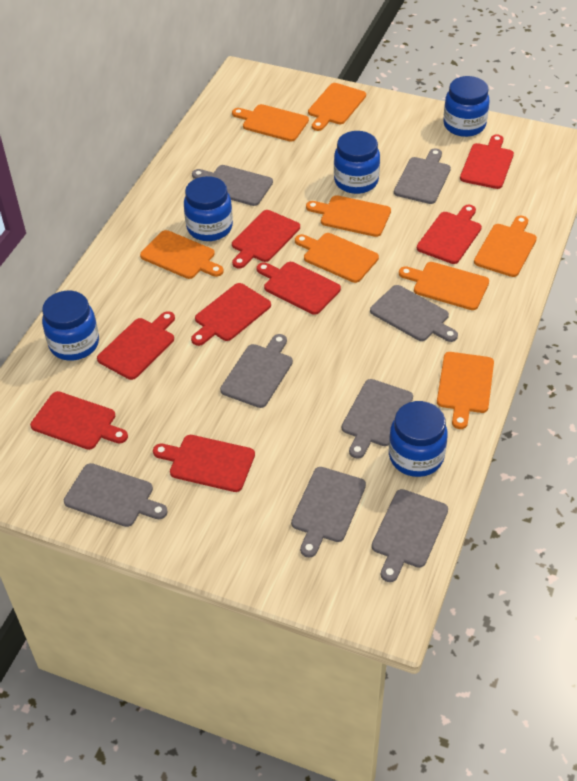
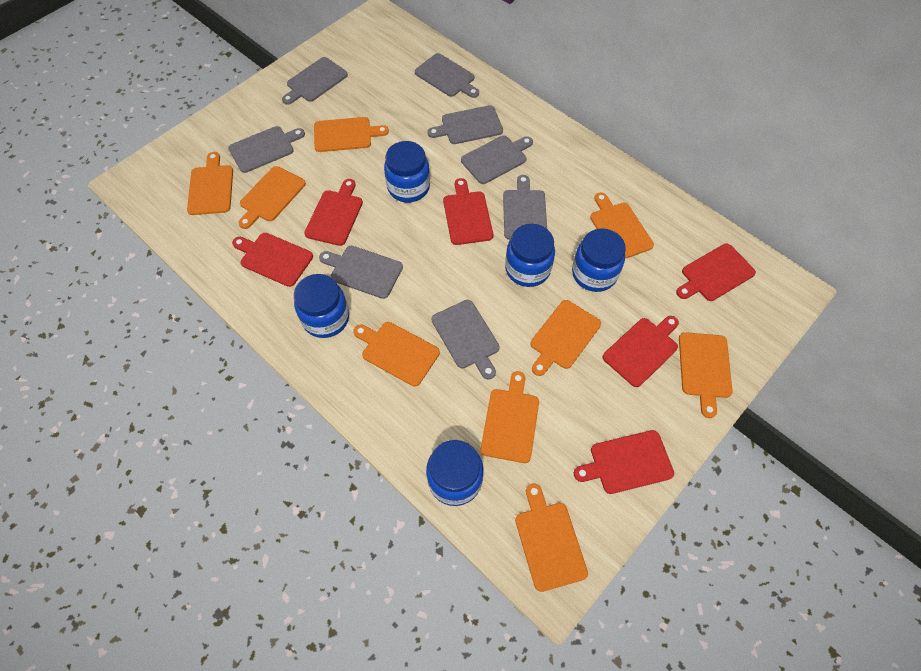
orange cutting board: [140,230,224,279] [232,104,309,142] [295,233,379,283] [306,195,391,237] [308,83,366,131] [399,262,489,310] [437,352,494,429] [474,216,537,277] = 8 -> [187,152,233,215] [238,166,306,229] [314,117,389,152] [353,322,440,387] [481,371,539,463] [515,483,588,592] [530,300,601,376] [590,192,654,259] [679,332,733,418] = 9
red cutting board: [30,391,128,450] [97,311,175,380] [153,435,255,492] [191,283,271,346] [232,210,300,268] [257,262,341,315] [417,205,482,264] [460,134,514,189] = 8 -> [232,233,313,287] [304,179,363,246] [443,178,493,245] [574,430,674,494] [603,316,679,387] [676,243,756,301] = 6

